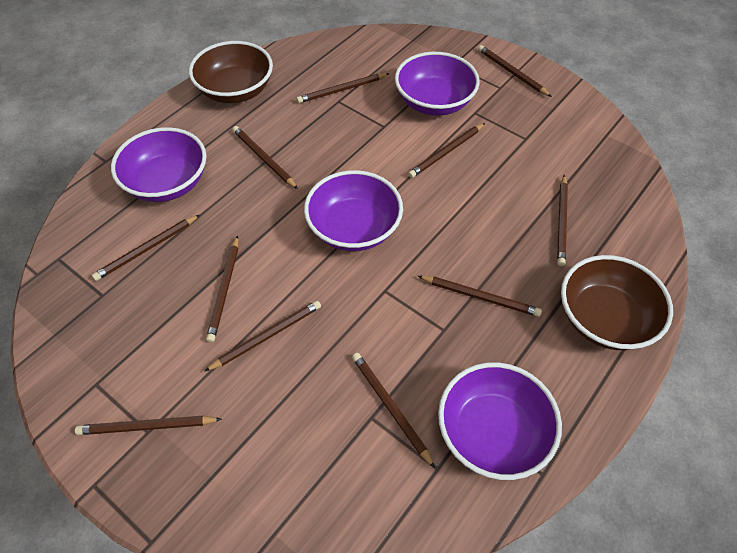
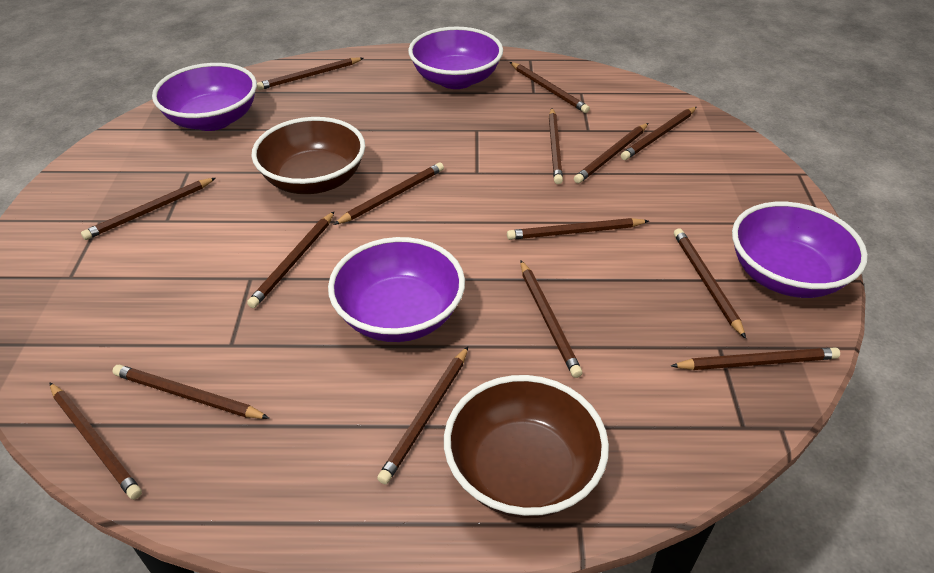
brown pencil: [75,416,222,435] [92,215,200,281] [204,300,321,372] [206,235,238,343] [232,126,298,189] [297,73,390,103] [352,353,435,468] [408,123,485,178] [418,276,542,317] [478,45,552,97] [557,175,568,266] = 11 -> [50,383,142,500] [81,178,216,240] [112,365,269,419] [247,212,334,308] [257,57,364,90] [334,163,444,225] [377,347,468,484] [507,218,649,240] [510,62,590,113] [520,260,583,378] [549,108,563,184] [574,123,648,184] [621,107,697,160] [671,348,840,370] [674,228,746,339] = 15

